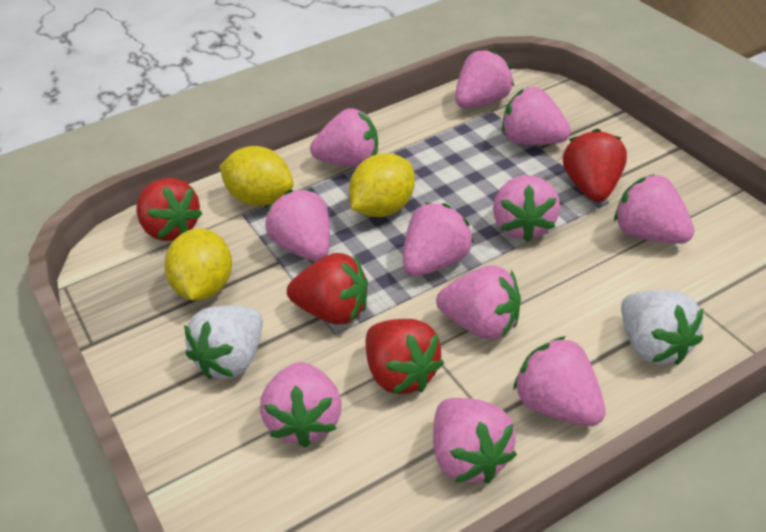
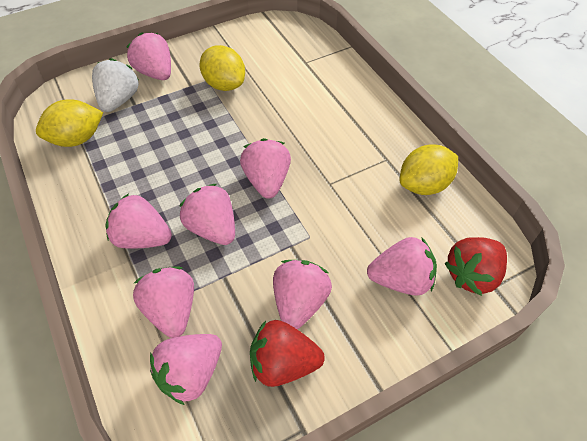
pink strawberry: [260,362,342,447] [265,190,330,261] [310,108,378,167] [403,203,474,276] [433,398,517,483] [436,266,521,339] [455,49,514,108] [493,175,560,242] [502,87,571,145] [513,336,606,426] [614,174,695,244] = 11 -> [105,193,172,249] [126,32,171,80] [133,266,194,338] [150,334,222,405] [179,184,235,245] [240,138,291,199] [273,260,332,329] [367,237,437,296] = 8
red strawberry: [137,178,203,241] [287,253,368,325] [366,319,444,394] [563,129,627,202] = 4 -> [250,320,325,387] [444,237,507,296] = 2
white strawberry: [184,306,263,379] [621,290,703,365] = 2 -> [92,58,139,112] = 1

